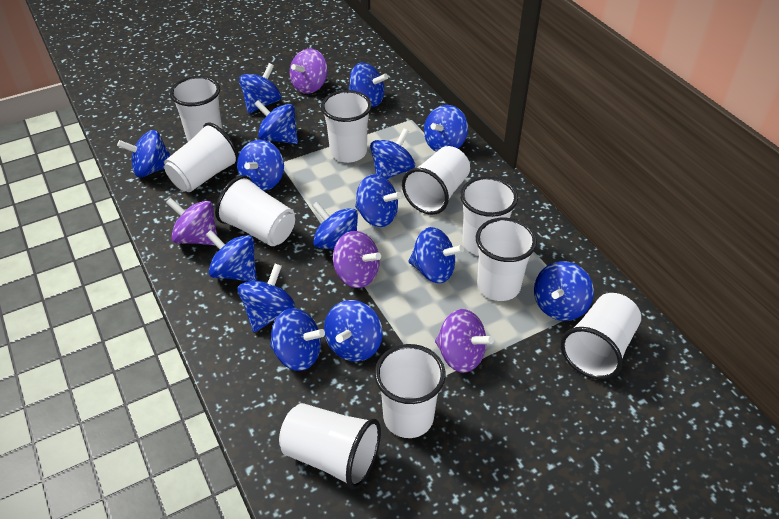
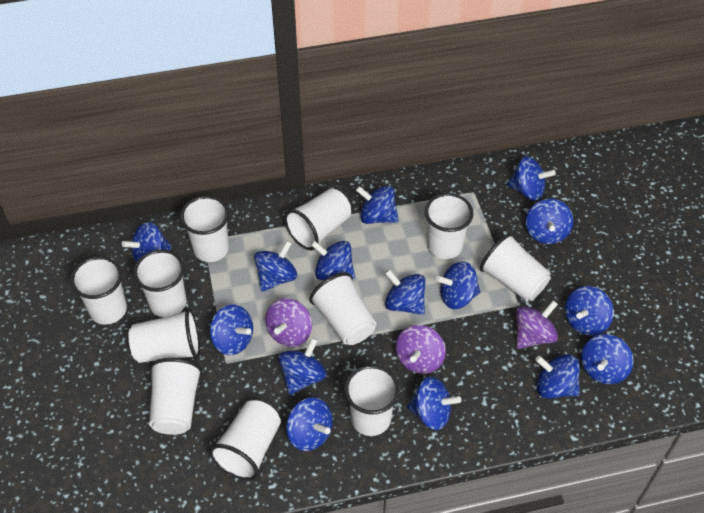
purple spinning top: [166,198,217,246] [290,49,328,94] [333,231,381,288] [435,309,494,373] = 4 -> [265,298,312,347] [395,325,446,374] [516,301,558,349] = 3
white cup: [164,122,239,192] [170,76,223,142] [215,175,295,246] [279,403,381,489] [321,90,372,163] [375,344,446,438] [402,146,470,215] [460,176,518,256] [476,218,537,301] [561,293,641,380] = 10 -> [70,256,127,325] [128,308,200,363] [133,250,186,317] [149,358,202,435] [180,196,229,262] [209,400,281,480] [285,188,351,250] [310,272,376,345] [344,365,400,436] [425,193,474,259] [480,233,551,301] = 11

